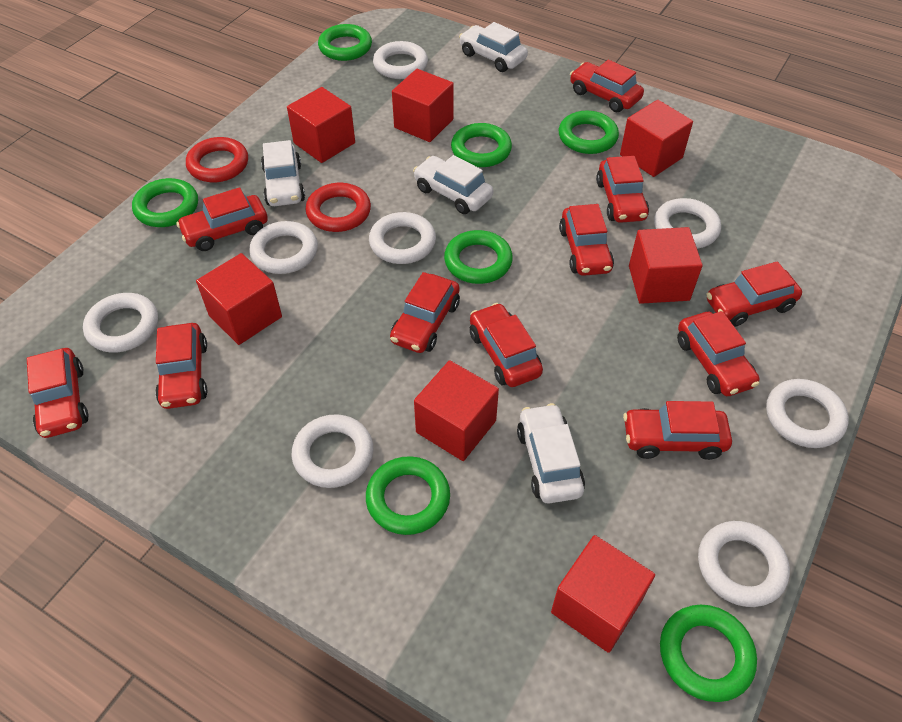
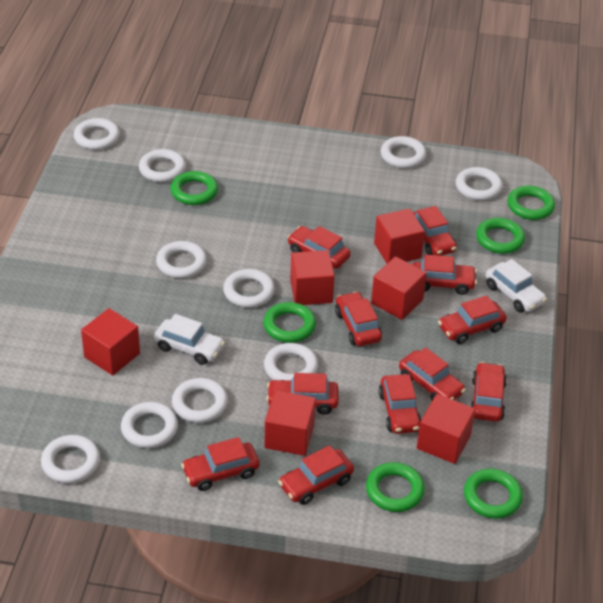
green ring: [132,178,198,227] [318,24,372,61] [366,456,450,535] [444,230,513,284] [451,123,512,167] [559,111,619,154] [660,605,757,702] = 7 -> [170,171,218,205] [263,302,316,343] [366,462,425,512] [464,469,523,519] [476,218,525,254] [507,186,555,220] = 6
red cube: [196,253,282,345] [287,87,355,163] [392,69,454,142] [414,360,499,461] [551,535,655,653] [620,100,693,177] [629,227,703,304] = 7 -> [81,308,140,376] [264,390,316,456] [290,250,335,305] [371,256,427,320] [374,208,425,263] [417,394,476,464] = 6
red ring: [186,137,248,182] [305,183,371,232] = 2 -> none = 0
white car: [261,140,305,206] [413,155,493,214] [459,22,528,72] [517,403,585,504] = 4 -> [154,314,225,365] [485,259,547,312] = 2
white ring: [83,293,158,353] [249,221,318,274] [292,414,373,488] [369,212,436,264] [373,41,428,79] [654,198,721,249] [698,521,790,607] [766,379,849,448] = 8 -> [41,435,100,483] [74,118,120,150] [121,402,178,448] [139,149,186,182] [156,241,207,278] [172,378,228,423] [223,269,275,308] [264,343,318,381] [381,136,426,168] [456,167,503,201] = 10

